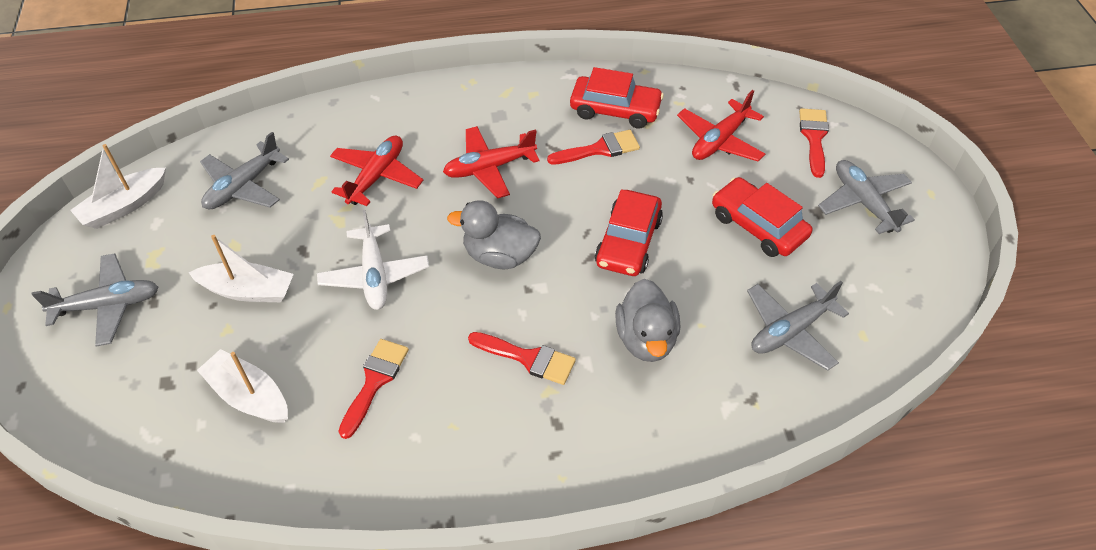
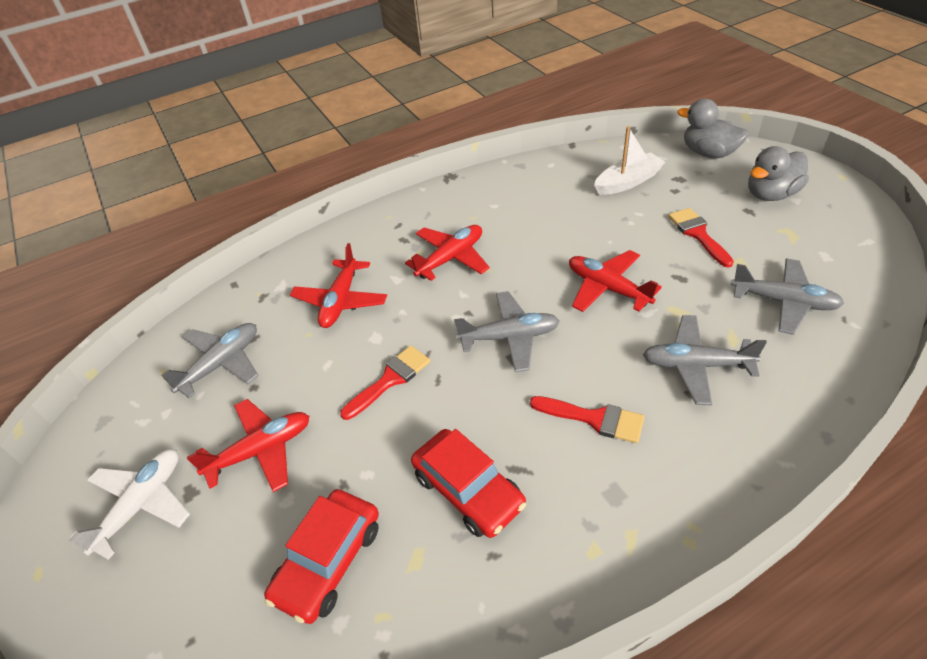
red brush: [338,339,409,439] [468,332,576,385] [547,130,640,165] [799,108,829,178] = 4 -> [340,345,430,420] [530,396,644,443] [668,208,734,268] = 3
red car: [570,67,664,129] [595,189,663,276] [712,177,812,257] = 3 -> [264,489,379,624] [411,429,526,538] = 2
red plane: [330,135,423,206] [443,126,540,198] [677,90,765,161] = 3 -> [187,399,309,492] [290,243,387,328] [405,225,490,281] [569,250,662,312] = 4
white boat: [70,144,166,229] [188,235,294,302] [197,349,288,423] = 3 -> [594,126,665,195] = 1

